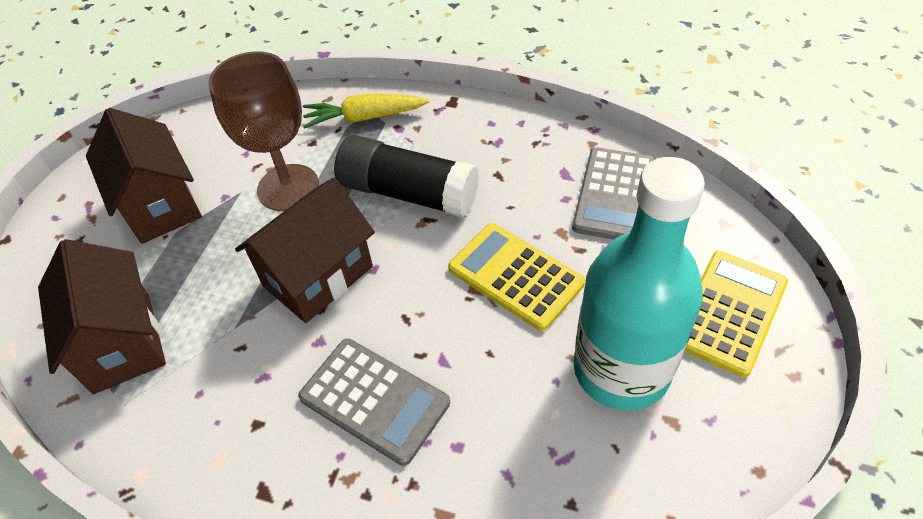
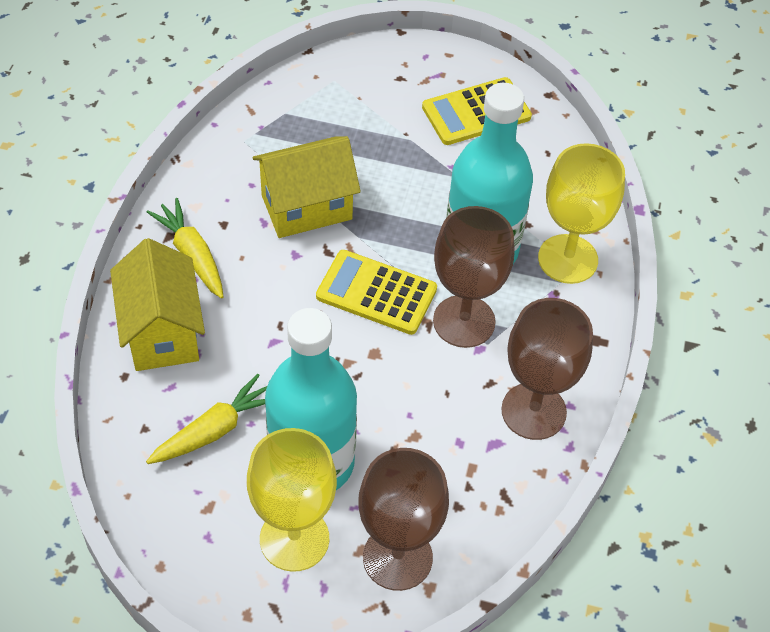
black glue stick: [334,135,479,218] = 1 -> none = 0
brown goblet: [208,51,319,211] = 1 -> [358,448,449,591] [433,206,515,348] [501,298,593,440] = 3
brown house: [38,239,166,394] [86,108,202,244] [235,178,375,323] = 3 -> none = 0
grey calculator: [298,338,450,466] [572,147,656,240] = 2 -> none = 0
turquoise bottle: [574,157,705,411] = 1 -> [265,308,357,490] [446,83,533,264] = 2
yellow carrot: [303,94,429,129] = 1 -> [146,374,267,464] [147,198,223,298] = 2
yellow goblet: none = 0 -> [247,428,337,572] [538,143,625,284] = 2
yellow house: none = 0 -> [110,238,205,371] [253,136,361,238] = 2

